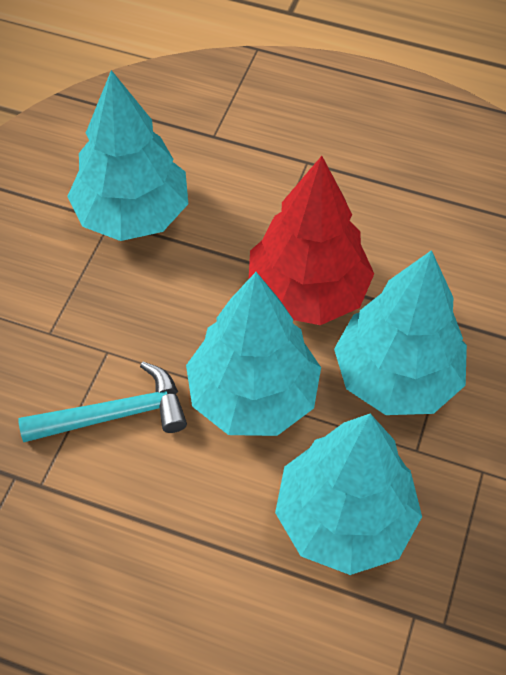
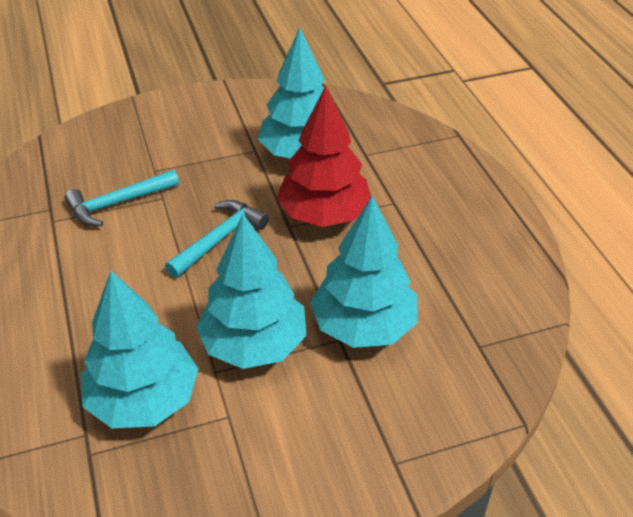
turquoise hammer: [18,362,187,442] = 1 -> [65,170,179,226] [165,200,269,278] = 2

